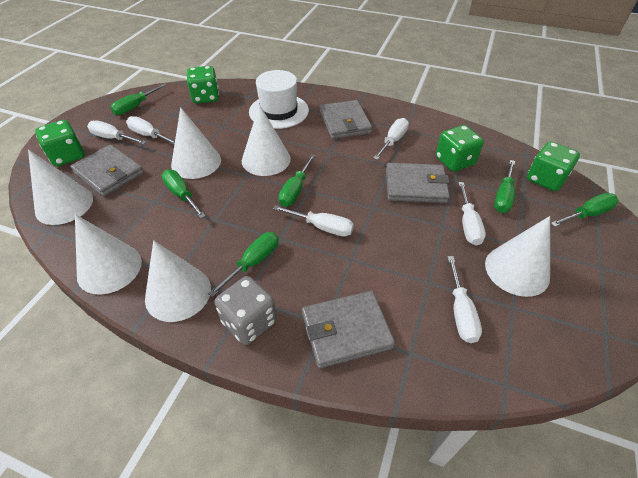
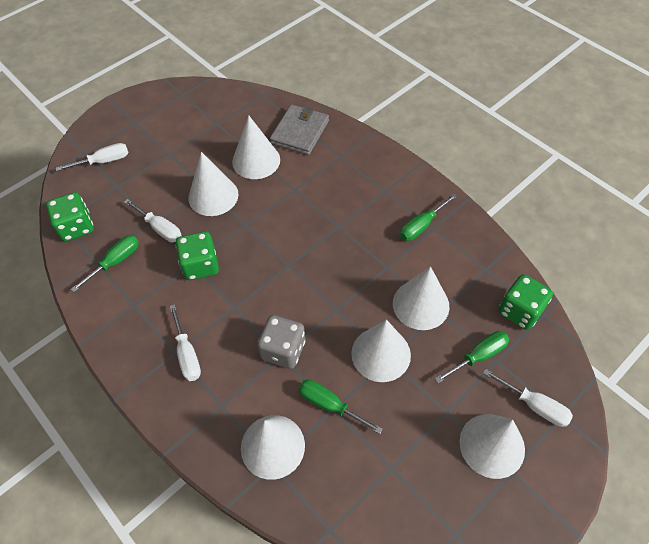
green dice: [35,120,85,166] [187,66,219,104] [436,125,484,172] [527,141,580,191] = 4 -> [46,192,94,241] [176,231,219,280] [498,274,553,330] = 3
green screwdriver: [110,83,167,115] [161,170,206,219] [208,232,279,297] [278,154,316,207] [494,160,515,213] [551,193,619,227] = 6 -> [71,235,139,292] [299,380,383,434] [400,193,457,241] [435,331,509,383] = 4
grey wallet: [70,144,144,197] [302,291,395,368] [320,100,372,139] [386,163,450,203] = 4 -> [270,105,329,155] = 1
white hat: [249,70,309,129] = 1 -> none = 0
white screwdriver: [87,120,146,145] [126,116,175,145] [273,205,354,237] [373,118,409,160] [448,256,482,343] [458,182,486,246] = 6 -> [56,143,128,171] [124,199,182,242] [169,304,201,381] [483,369,573,427] = 4

